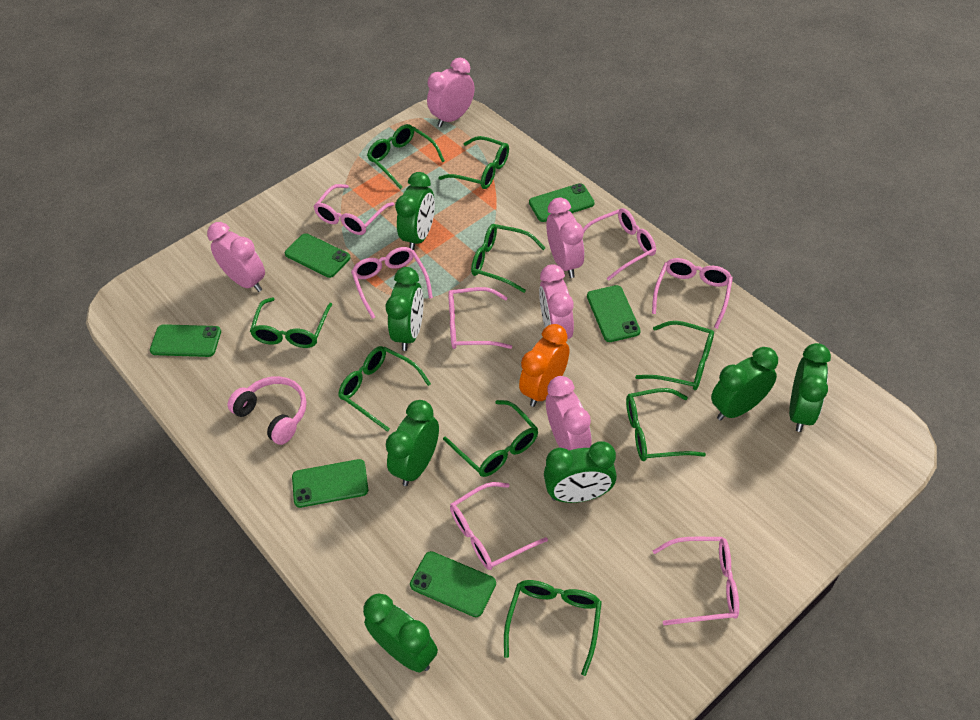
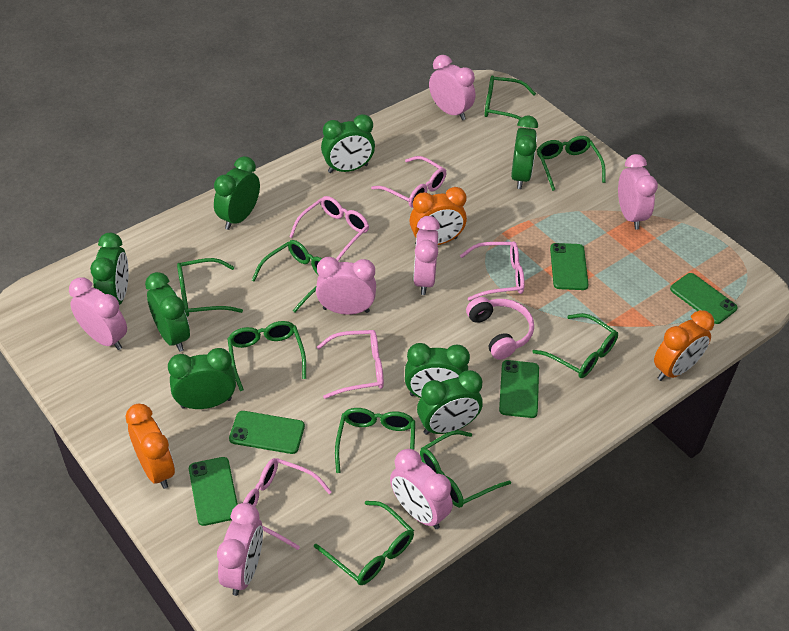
green clock: [363,593,438,672] [386,267,424,351] [386,400,439,486] [395,172,435,250] [544,441,617,503] [711,347,778,421] [789,343,831,432] = 7 -> [90,233,129,305] [145,272,190,352] [168,348,236,409] [214,156,260,230] [321,114,375,173] [405,343,470,398] [417,370,483,435] [511,116,538,189] = 8
green phone: [150,324,221,357] [285,233,350,278] [292,459,368,508] [410,551,496,617] [529,183,595,222] [587,285,641,342] = 6 -> [189,457,238,526] [229,411,305,454] [499,360,539,418] [550,243,589,290] [670,273,737,324] = 5
orange clock: [519,324,569,407] = 1 -> [126,404,175,489] [409,187,467,245] [654,310,714,381] = 3
pink clock: [207,222,265,292] [427,58,475,127] [539,264,574,339] [546,198,584,278] [546,376,592,450] = 5 -> [69,277,127,350] [217,503,263,596] [316,257,376,315] [390,449,453,529] [413,216,440,295] [429,55,475,120] [618,154,658,230] = 7
pink glasses: [313,184,395,235] [351,247,433,319] [448,287,512,349] [450,482,548,570] [583,208,656,281] [652,258,733,329] [653,537,739,625] = 7 -> [243,458,332,550] [289,196,369,261] [317,330,384,399] [371,156,446,208] [460,241,525,301] = 5

